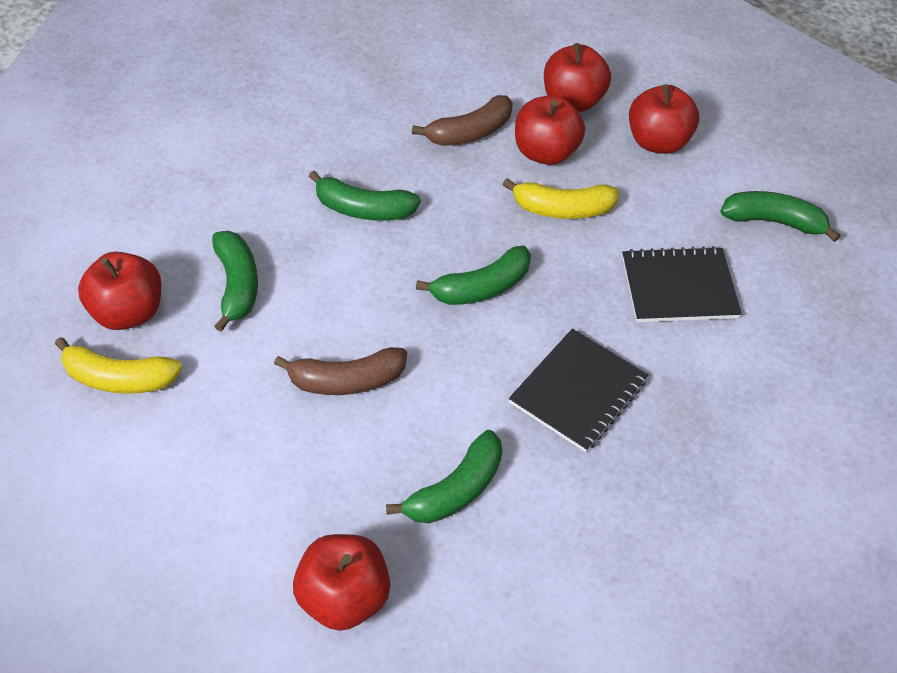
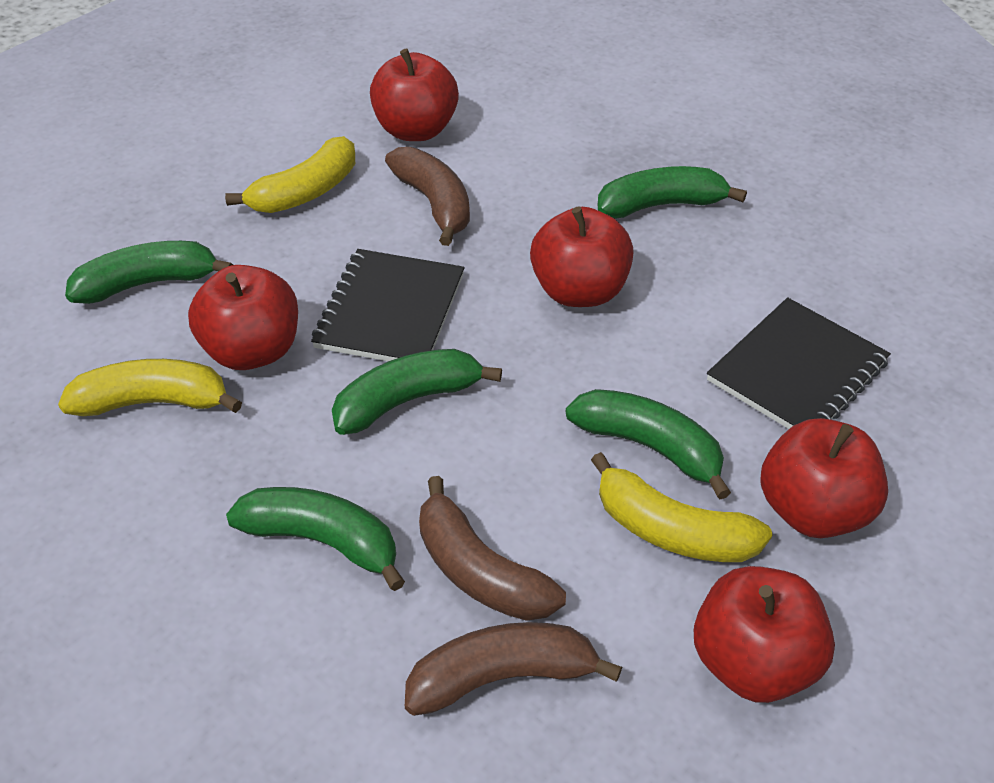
brown banana: [274,347,407,395] [412,95,513,146] = 2 -> [385,147,470,246] [405,622,622,716] [419,476,566,621] = 3
yellow banana: [55,337,182,394] [503,178,620,219] = 2 -> [58,359,242,416] [225,136,355,213] [591,452,772,562] = 3

